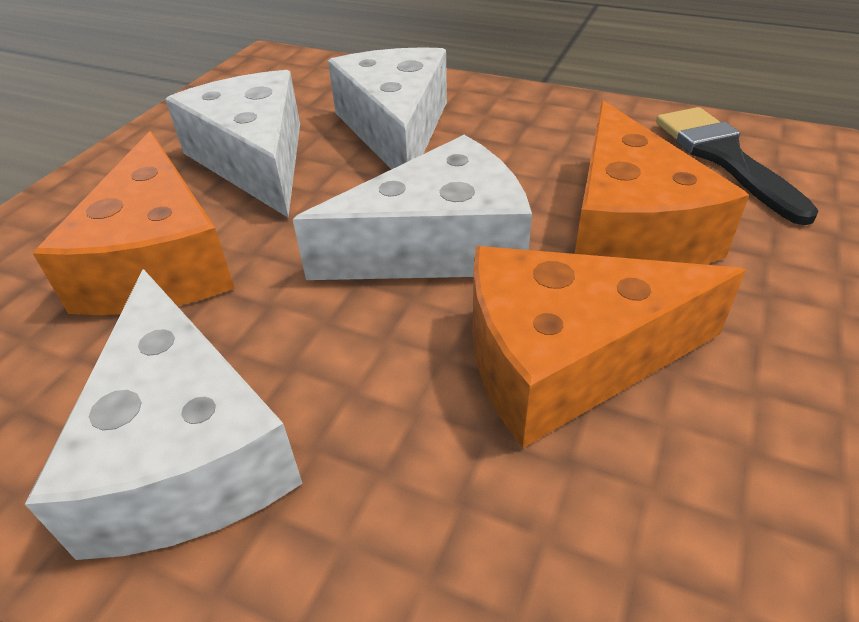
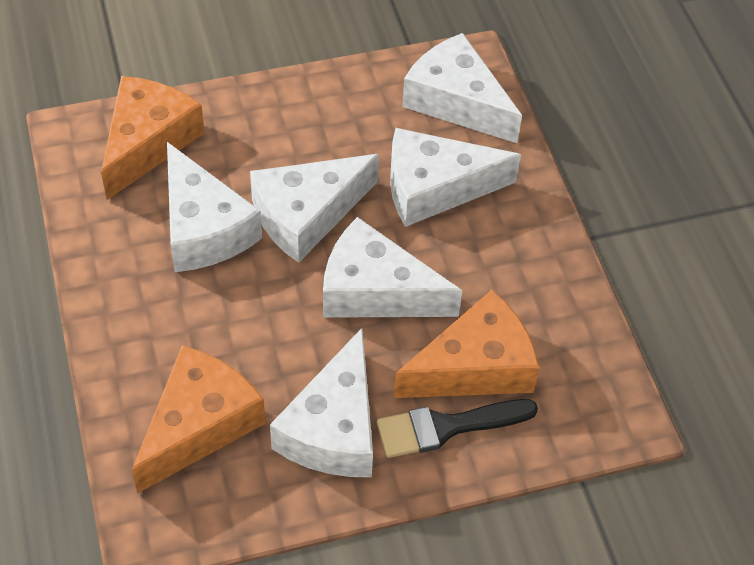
white cheese: [25,269,303,560] [165,70,300,217] [293,135,532,280] [328,47,447,169] = 4 -> [167,142,262,272] [250,154,379,263] [270,328,373,477] [323,217,462,318] [390,128,521,227] [402,33,522,143] = 6

